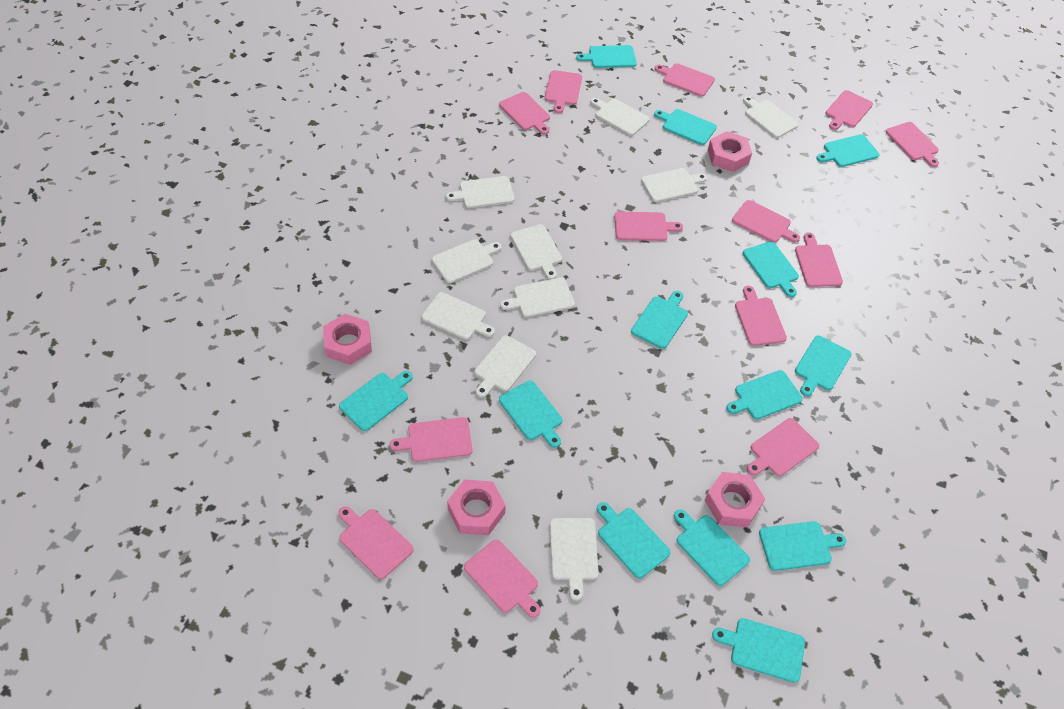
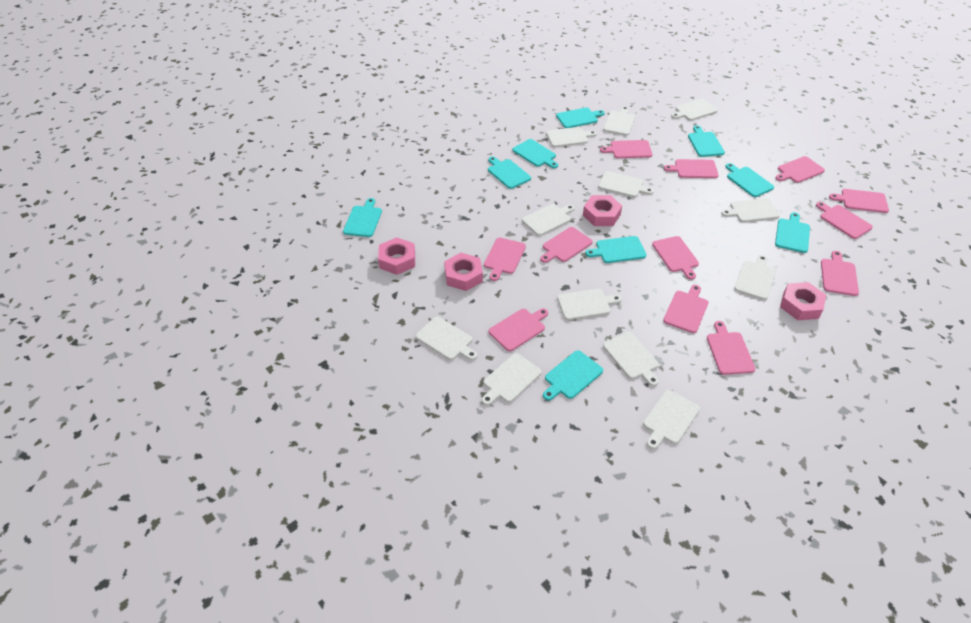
pink cutting board: [338,506,414,579] [390,417,473,462] [464,539,541,618] [499,92,550,135] [545,70,582,113] [614,212,683,241] [655,63,715,96] [732,200,800,243] [735,286,787,346] [747,418,819,476] [795,232,843,287] [826,90,873,130] [886,122,939,167] = 13 -> [484,238,526,281] [489,308,548,351] [540,227,593,263] [600,140,653,158] [652,236,699,280] [663,285,708,333] [664,159,719,178] [707,321,755,375] [775,156,825,183] [816,202,873,239] [821,251,859,296] [829,189,889,213] = 12
turquoise cutting board: [339,371,413,431] [499,381,563,448] [576,45,637,68] [597,502,671,578] [631,291,688,349] [654,109,717,145] [674,509,750,586] [712,618,805,683] [726,370,803,419] [743,241,799,297] [759,521,846,571] [795,335,852,396] [816,134,879,167] = 13 -> [343,198,382,237] [488,156,531,189] [512,139,558,168] [543,350,603,401] [556,107,605,128] [586,236,646,263] [688,125,725,157] [725,163,774,197] [775,212,810,253] = 9
white cutting board: [421,292,495,340] [432,239,502,283] [446,176,515,208] [475,335,536,398] [500,277,575,317] [510,224,562,279] [550,518,599,601] [590,98,650,136] [641,168,707,202] [743,96,798,138] = 10 -> [416,317,477,360] [482,353,542,406] [522,204,574,236] [546,127,597,147] [557,289,622,320] [598,171,654,197] [603,106,635,136] [603,332,659,386] [643,390,700,449] [671,99,718,120] [721,198,780,222] [734,255,776,300] = 12

